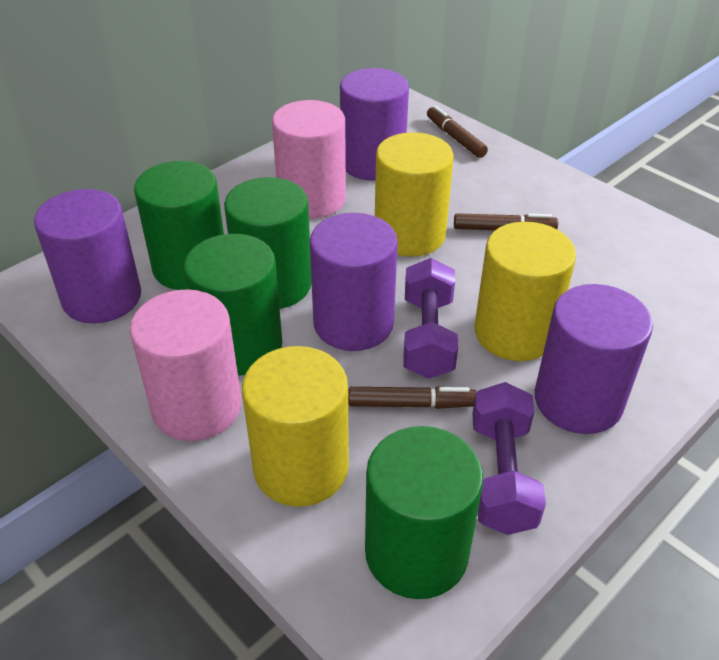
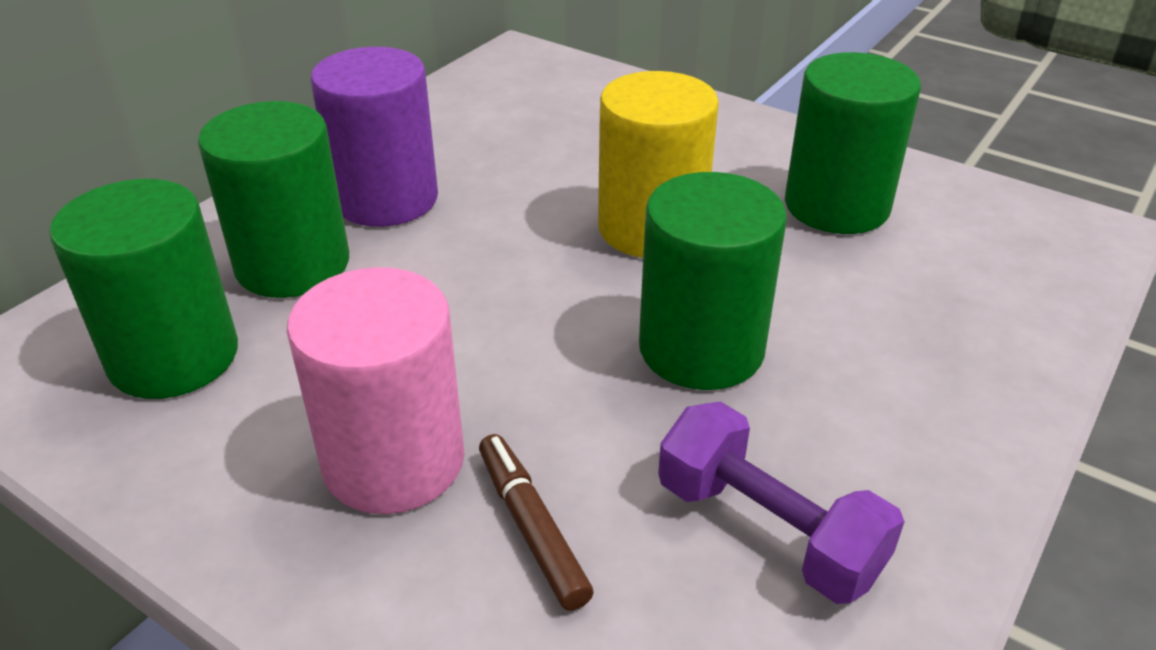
brown marker: [348,386,477,409] [427,106,488,158] [454,213,558,230] = 3 -> [479,434,593,611] = 1
pink cylinder: [130,289,241,441] [272,100,346,218] = 2 -> [287,267,465,514] = 1
purple cylinder: [34,189,141,324] [310,213,398,351] [340,68,409,181] [535,284,653,434] = 4 -> [311,47,438,227] = 1
purple dumbbell: [403,258,458,379] [472,382,546,535] = 2 -> [658,401,905,604] = 1
yellow cylinder: [242,346,349,507] [375,132,454,257] [475,222,576,361] = 3 -> [598,71,719,258] = 1

